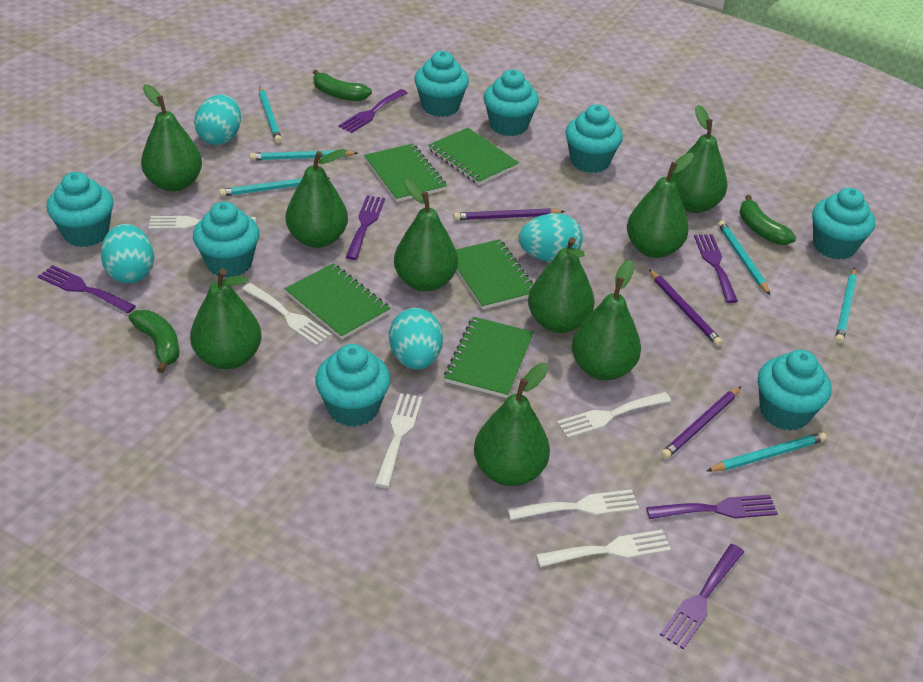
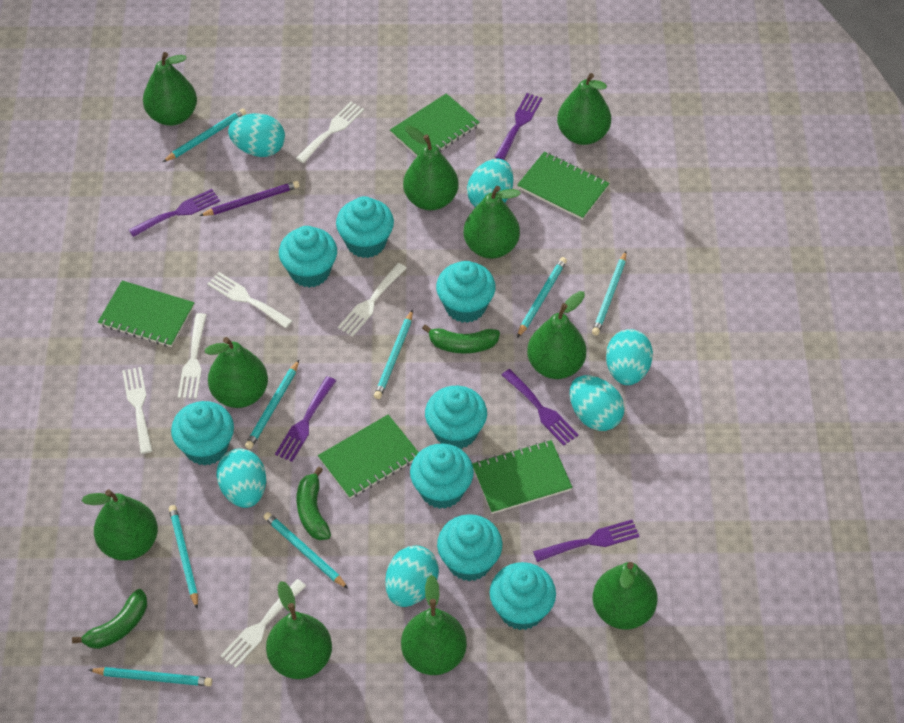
green pear: [141,84,202,192] [190,269,262,369] [286,149,348,248] [394,179,458,292] [474,363,550,486] [528,237,595,333] [572,260,641,380] [627,153,694,258] [671,105,728,213] = 9 -> [81,489,158,561] [143,52,197,126] [205,337,268,408] [266,581,332,679] [401,575,467,675] [403,125,458,210] [463,186,521,259] [527,291,586,379] [557,73,611,145] [593,562,657,630] = 10
purple fork: [38,265,136,313] [338,89,408,133] [345,195,385,260] [646,495,778,519] [660,544,744,649] [694,234,738,303] = 6 -> [129,189,220,237] [275,376,336,462] [494,93,543,160] [502,369,579,446] [533,520,640,562] = 5
purple pencil: [453,208,565,220] [649,270,723,346] [661,386,741,459] = 3 -> [199,181,300,216] = 1
turquoise egg: [101,224,154,283] [194,95,241,145] [389,308,443,370] [519,213,583,262] = 4 -> [216,449,266,508] [228,113,285,157] [385,546,439,607] [467,159,513,207] [570,375,625,431] [606,329,653,385] = 6
turquoise pencil: [219,178,330,197] [250,150,358,161] [259,86,282,143] [707,432,827,472] [718,220,770,295] [835,268,857,344] = 6 -> [89,667,212,686] [163,108,246,162] [169,505,198,609] [245,360,299,449] [263,512,348,589] [374,309,413,399] [517,257,567,338] [592,251,626,336] = 8

